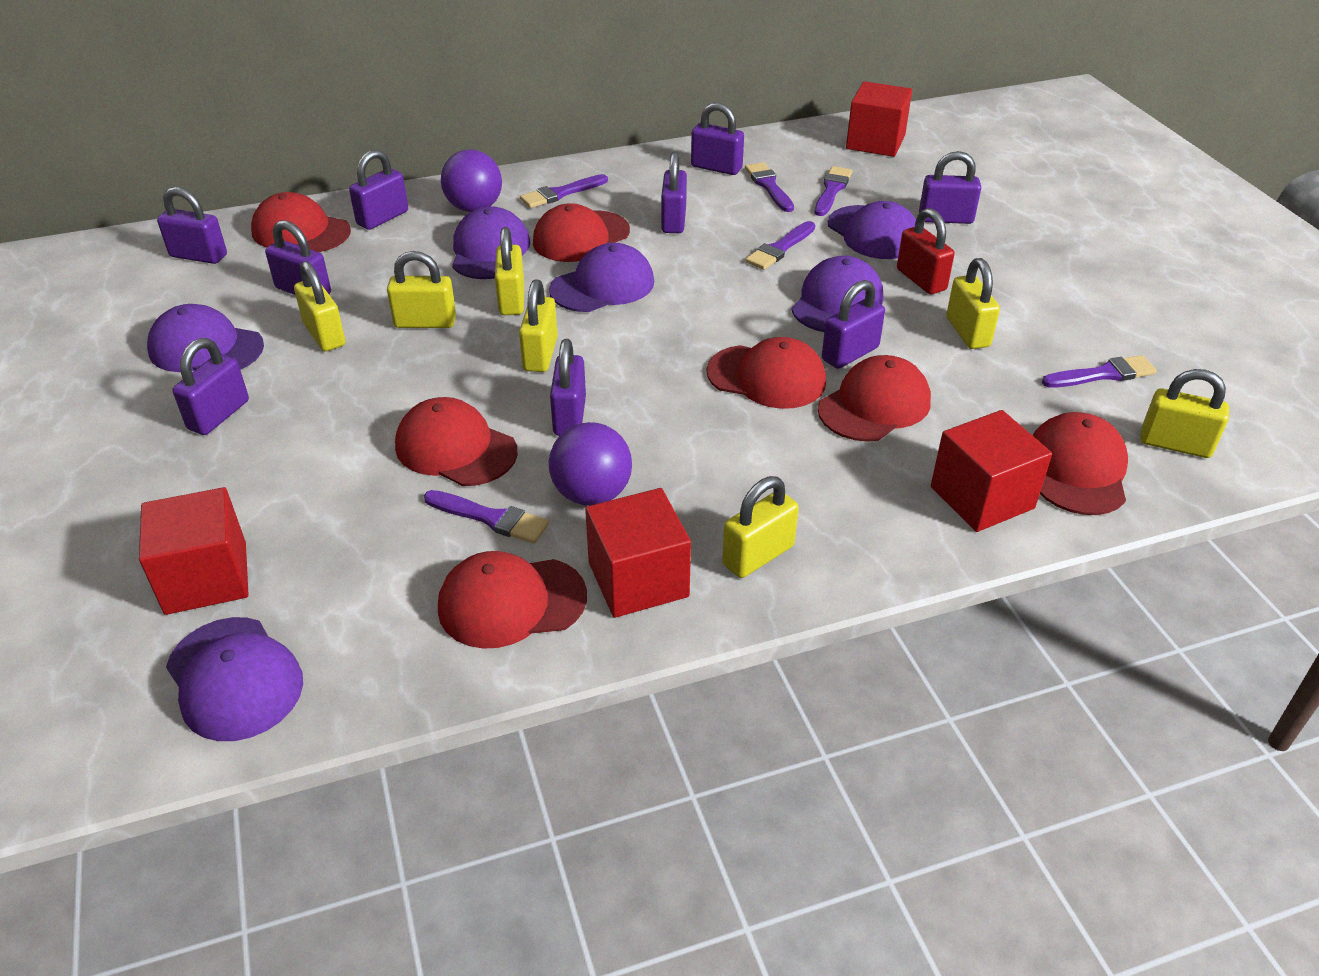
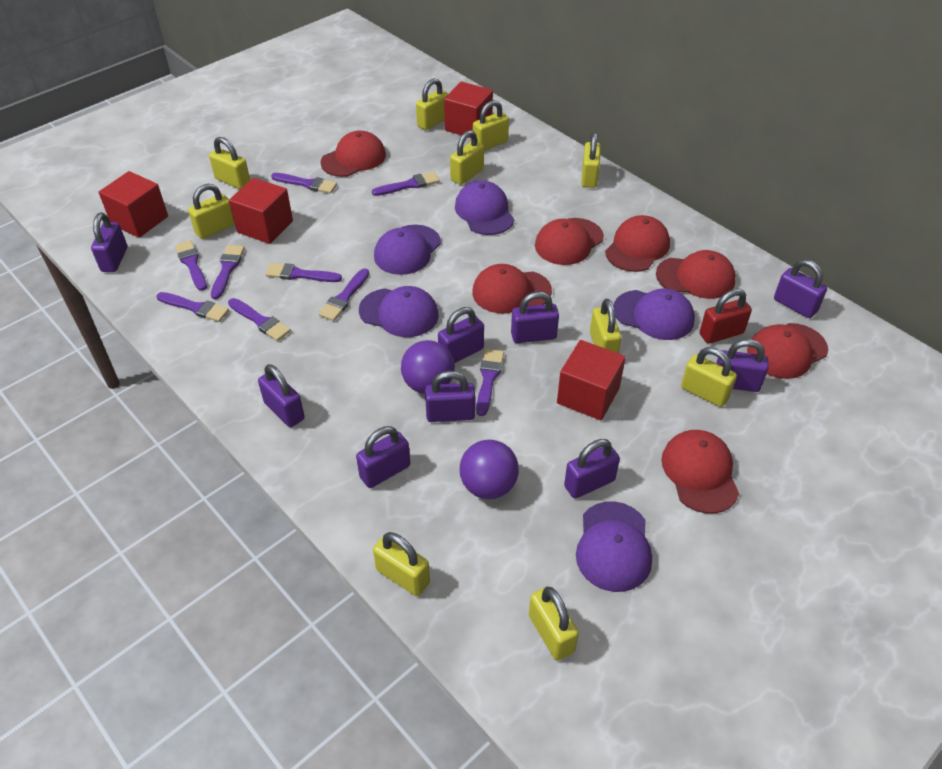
purple brush: [424,490,549,544] [520,174,608,208] [745,162,794,212] [745,221,815,270] [815,166,852,216] [1042,355,1157,388] = 6 -> [156,292,229,322] [175,240,207,291] [211,245,245,299] [228,298,291,341] [265,263,342,282] [271,173,337,194] [319,268,369,321] [372,172,440,196] [476,349,504,416] = 9
purple cap: [147,304,264,372] [166,617,303,741] [452,206,530,279] [549,243,654,312] [792,256,883,332] [828,201,916,259] = 6 -> [359,286,439,337] [374,225,441,275] [455,181,514,235] [576,501,652,592] [613,288,695,340] = 5
yellow padlock: [294,261,345,351] [387,251,456,328] [495,227,524,315] [519,279,558,372] [722,476,799,578] [946,258,1000,349] [1140,369,1229,458] = 7 -> [188,184,235,239] [209,137,250,189] [373,532,430,596] [416,78,448,130] [450,130,484,185] [473,100,509,151] [529,586,579,661] [581,132,601,188] [590,299,621,353] [681,347,737,407] = 10

